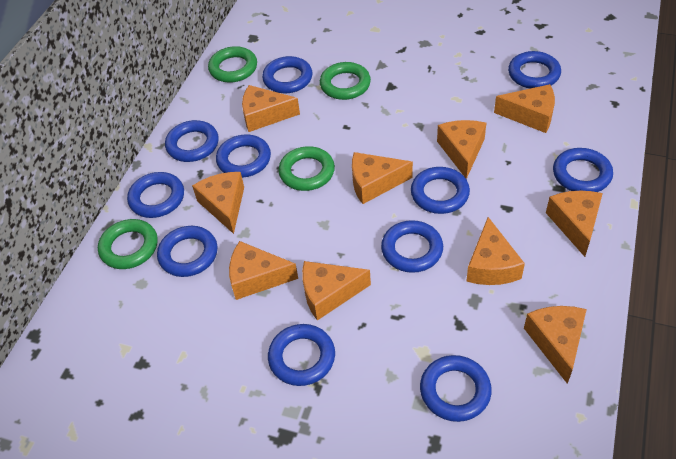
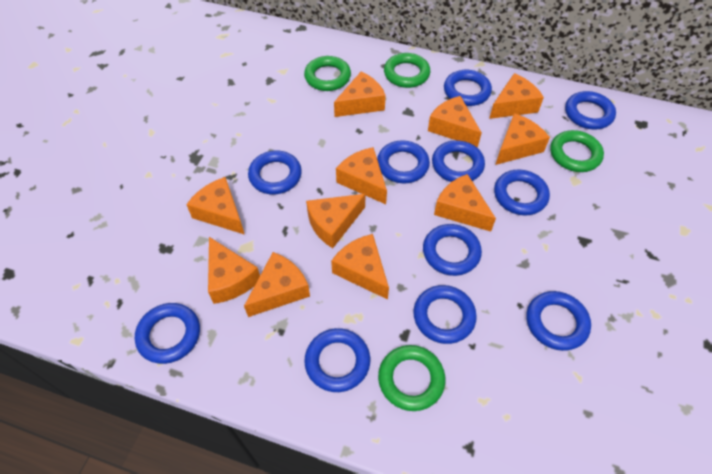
orange cheese: [192,172,244,234] [229,241,298,300] [242,85,300,132] [302,261,371,321] [352,152,413,204] [437,120,486,179] [466,217,525,285] [494,84,555,133] [524,306,587,384] [546,191,603,257] = 10 -> [186,177,245,235] [208,237,260,304] [244,252,310,317] [306,194,365,248] [331,234,389,300] [334,72,386,117] [336,147,387,204] [428,96,482,147] [434,174,496,232] [489,73,544,119] [495,113,550,165] = 11

